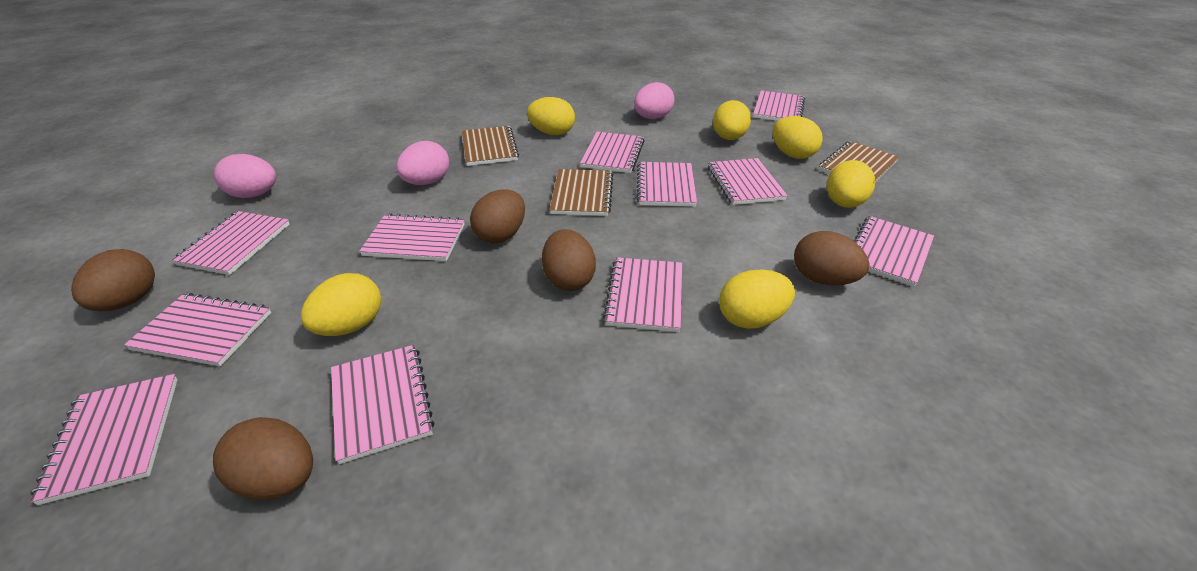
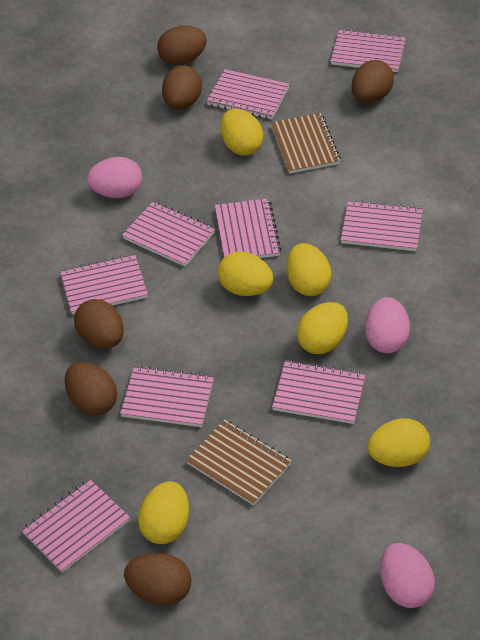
brown egg: [71,249,155,312] [213,417,313,500] [470,189,525,243] [542,229,596,291] [794,231,870,286] = 5 -> [65,362,117,416] [74,299,124,348] [124,553,191,605] [157,26,207,66] [162,65,202,110] [352,60,394,103] = 6
brown notebook: [462,126,519,166] [549,169,613,216] [819,141,899,182] = 3 -> [186,420,292,506] [271,113,341,174] = 2
pink notebook: [30,374,178,505] [124,293,271,367] [172,211,290,275] [331,345,434,464] [359,214,465,261] [580,132,645,173] [603,257,682,332] [637,162,697,207] [708,158,788,205] [753,90,805,121] [854,216,934,287] = 11 -> [21,479,130,573] [60,254,148,315] [120,366,214,427] [122,201,215,267] [206,69,289,119] [215,198,281,258] [272,360,366,424] [331,29,406,72] [341,200,423,251] = 9

